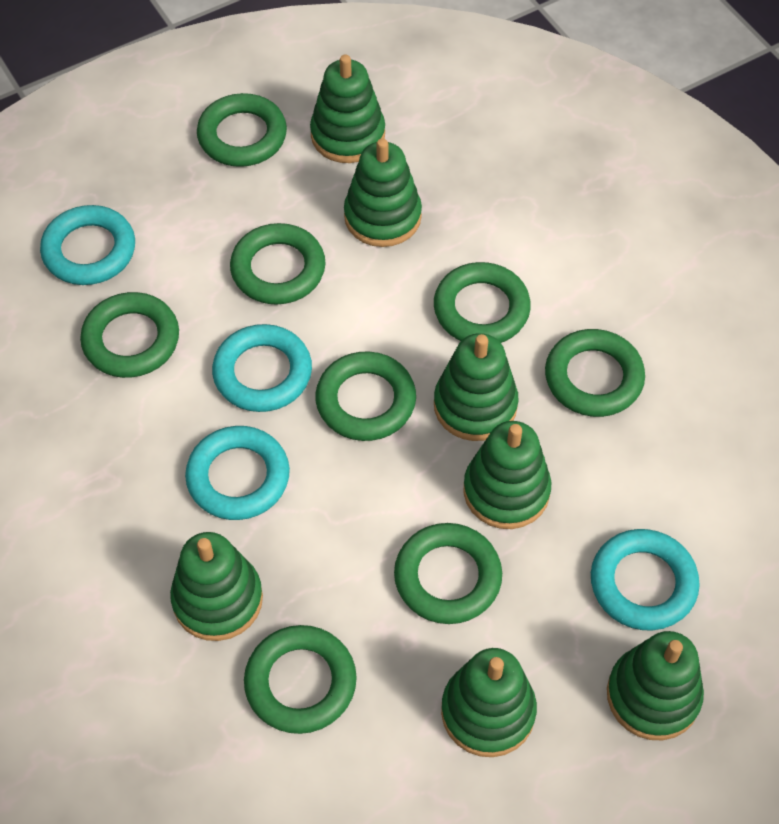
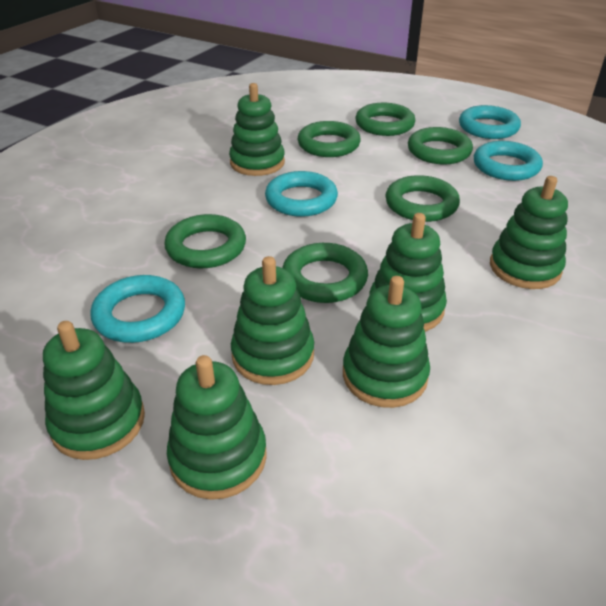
green ring: [80,292,179,378] [197,93,287,167] [230,223,326,304] [244,625,357,734] [315,351,416,441] [394,523,502,624] [434,262,531,343] [545,329,645,417] = 8 -> [164,214,246,268] [282,243,368,303] [298,121,361,157] [355,103,415,136] [386,175,460,222] [408,127,473,164] = 6

